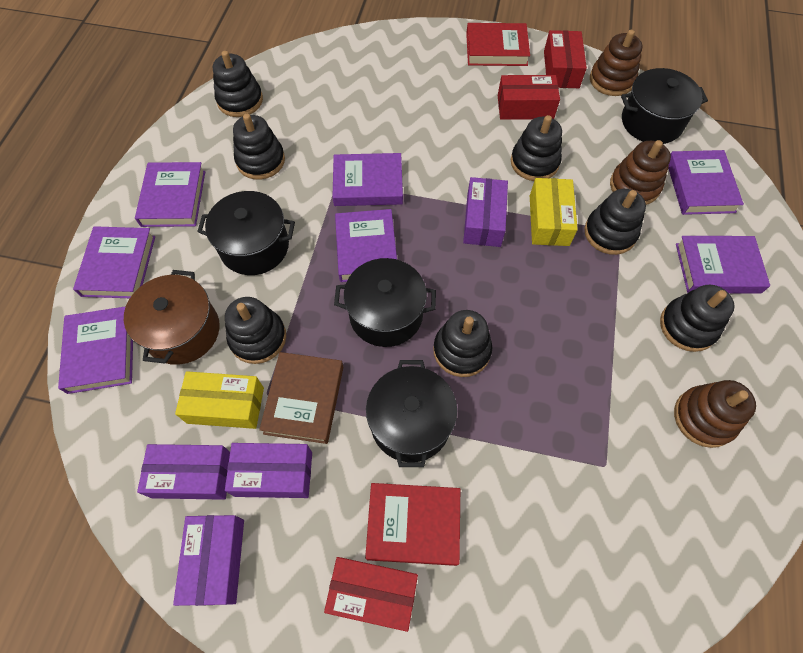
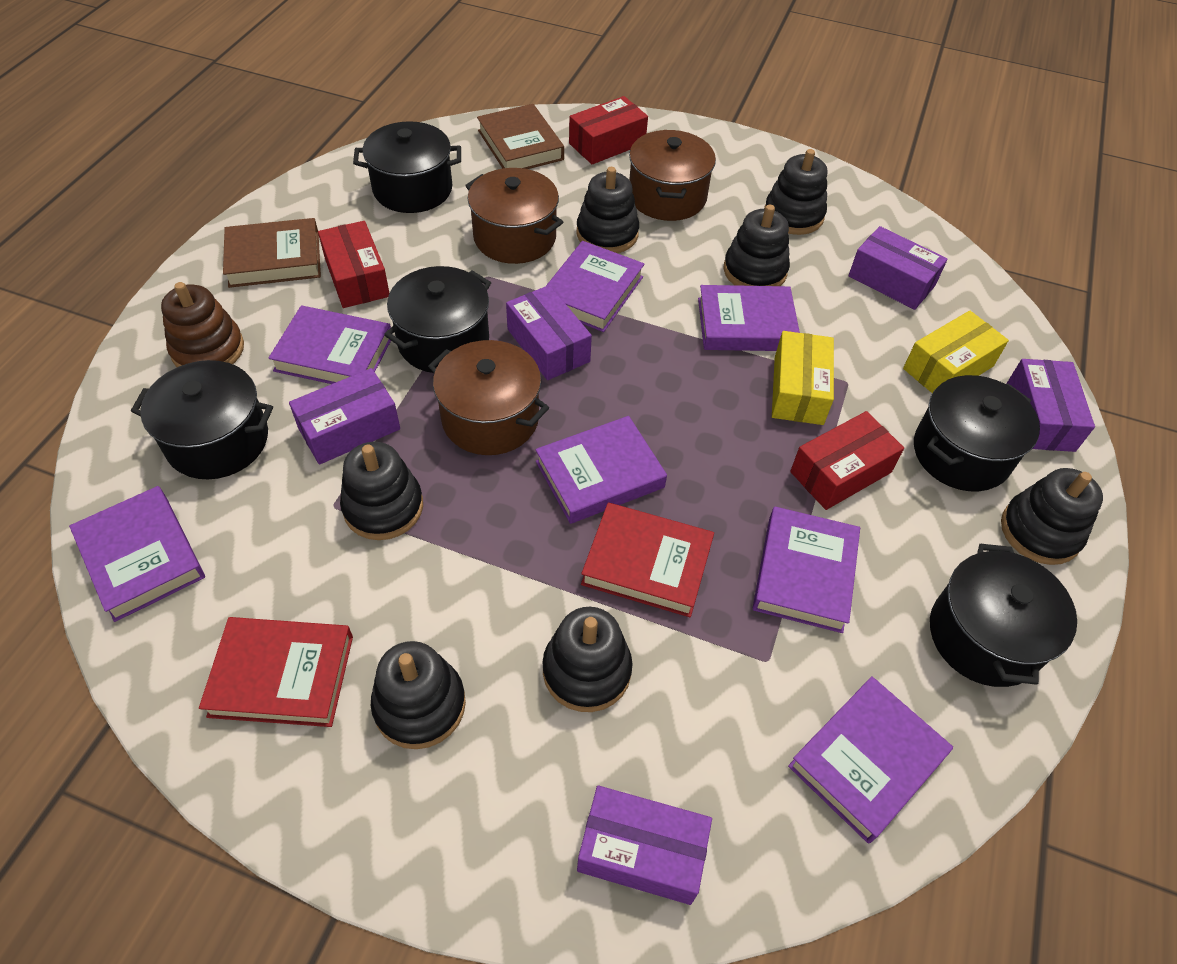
black pot: [197,191,295,275] [334,258,436,347] [366,360,457,467] [621,68,708,144] = 4 -> [131,360,273,479] [353,121,461,213] [384,266,491,373] [914,375,1040,492] [930,544,1077,687] = 5
brown book: [259,352,343,444] = 1 -> [223,218,321,288] [477,104,564,169] = 2
brown pot: [124,270,220,365] = 1 -> [428,340,549,455] [465,168,563,264] [629,130,716,221] = 3
brown stacking toy: [590,30,643,96] [610,140,671,205] [674,380,756,448] = 3 -> [161,282,244,367] = 1
purple box: [137,444,230,500] [173,515,244,606] [225,443,312,498] [463,177,508,247] = 4 -> [289,368,400,465] [506,285,592,380] [577,785,712,905] [848,226,948,310] [1006,359,1095,452] = 5

